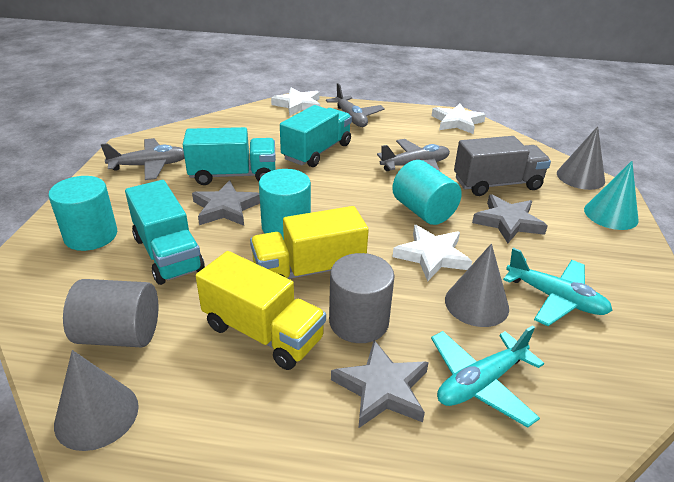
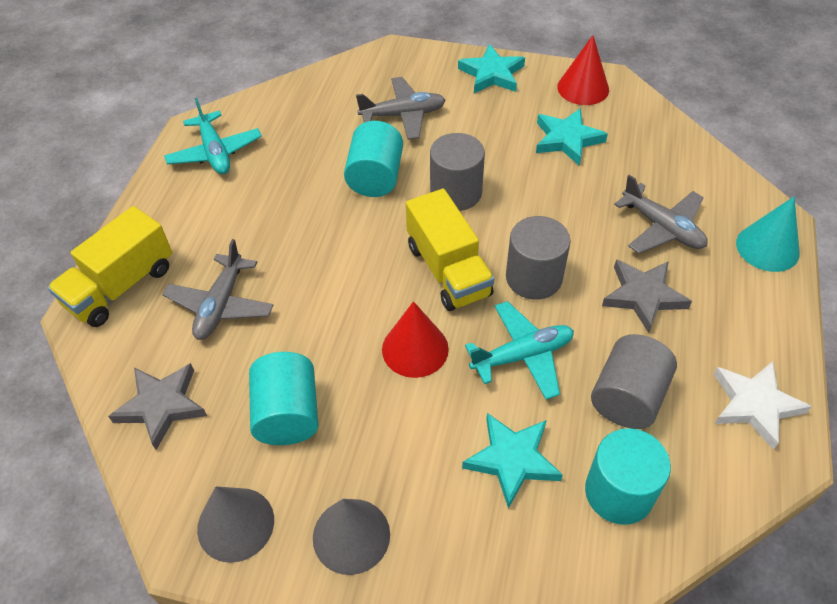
grey cone: [54,350,139,451] [445,244,509,327] [557,126,605,190] = 3 -> [197,486,274,563] [313,499,390,575] = 2
grey cylinder: [63,279,158,348] [329,253,395,343] = 2 -> [430,133,485,211] [506,216,571,300] [591,334,677,429] = 3
grey star: [192,180,260,226] [331,340,429,429] [472,194,548,243] = 3 -> [108,363,207,450] [602,260,692,333] = 2
grey truck: [454,136,551,196] = 1 -> none = 0
red cone: none = 0 -> [382,301,449,378] [557,35,609,105] = 2
turquoise star: none = 0 -> [458,44,525,93] [462,413,563,509] [536,108,608,166] = 3
turquoise truck: [125,180,205,285] [183,127,276,185] [280,105,352,167] = 3 -> none = 0
white star: [271,87,320,116] [393,225,472,281] [432,104,486,134] = 3 -> [714,361,812,450] = 1

